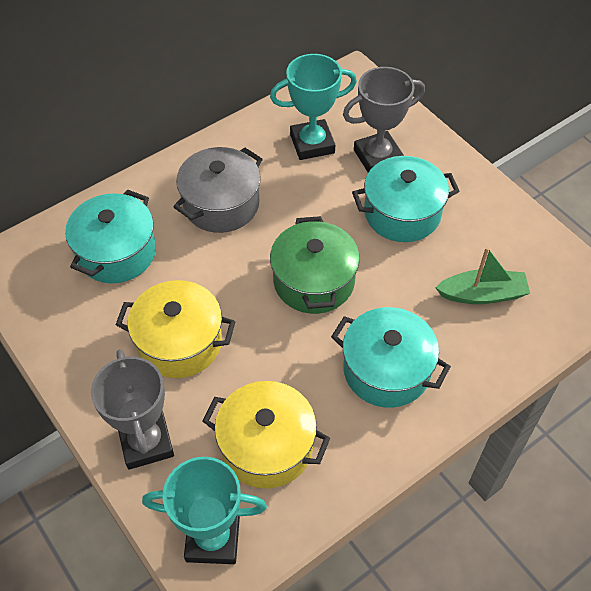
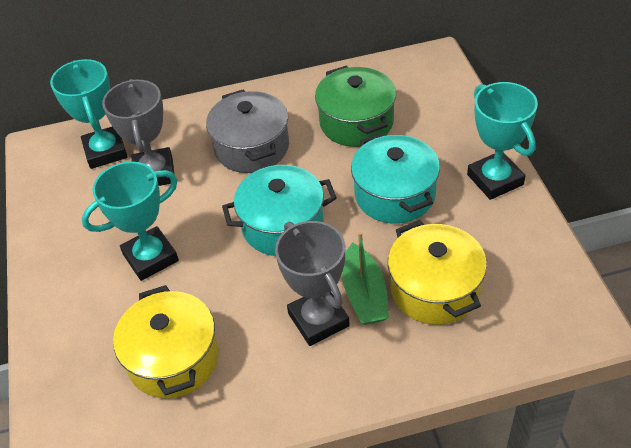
turquoise pot: [65,190,156,283] [331,307,451,408] [352,156,460,242] = 3 -> [222,165,337,256] [351,133,440,224] = 2
turquoise trophy: [142,457,267,564] [270,54,357,160] = 2 -> [50,59,128,169] [82,161,179,281] [467,82,538,200] = 3

